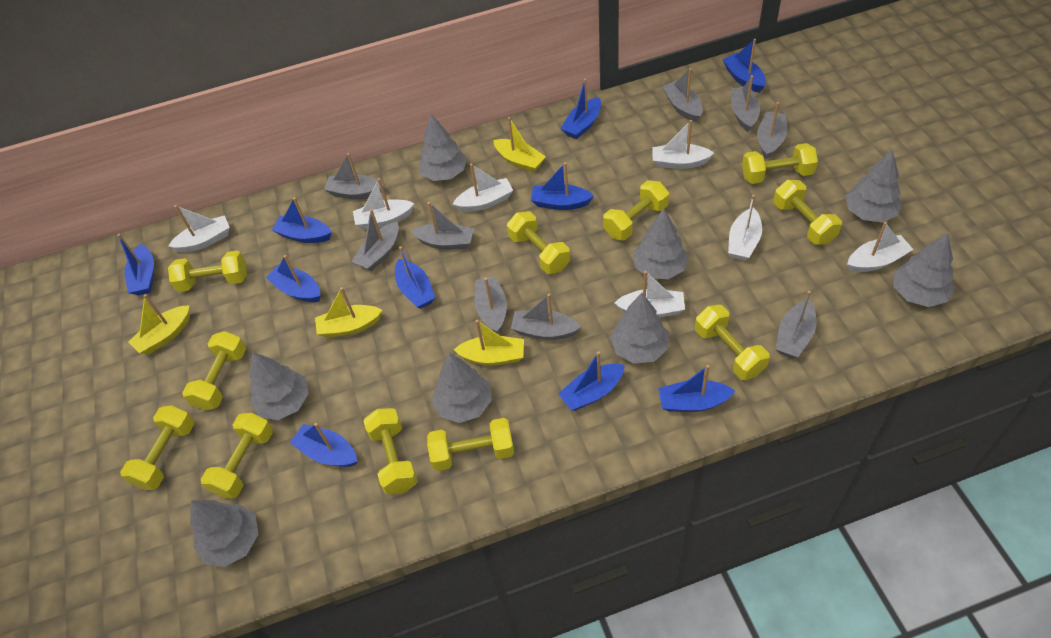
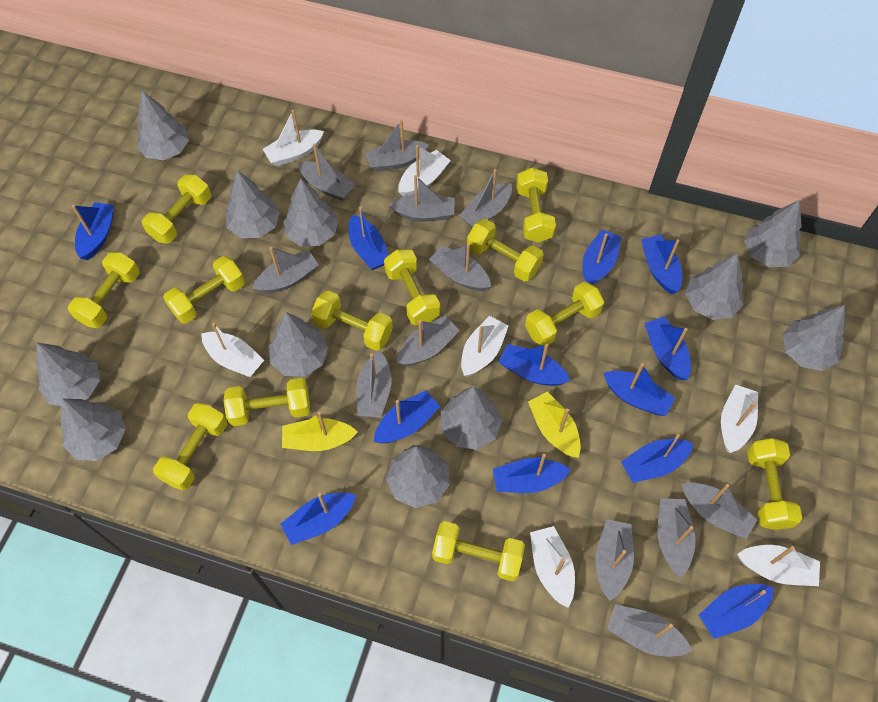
blue boat: [117,234,154,295] [266,255,320,302] [272,197,332,243] [290,423,357,467] [395,246,435,309] [531,162,594,210] [558,351,625,411] [561,79,601,139] [658,365,735,412] [723,39,766,93] = 10 -> [72,202,114,260] [280,492,356,545] [349,206,389,270] [374,390,440,443] [493,454,571,493] [499,344,570,386] [583,229,622,285] [603,363,675,416] [621,434,693,483] [641,234,682,294] [644,317,691,380] [699,584,774,639] = 12
grey boat: [324,153,384,199] [351,209,399,271] [411,202,474,249] [475,276,507,334] [511,294,581,340] [662,68,703,122] [731,75,760,132] [757,102,787,159] [776,291,816,358] = 9 -> [253,247,319,293] [298,144,356,201] [357,351,391,418] [365,119,429,172] [389,175,455,222] [397,316,460,366] [429,243,491,291] [459,169,512,227] [595,519,634,601] [607,604,692,656] [658,499,695,578] [682,483,757,539] = 12
grey tree: [190,500,258,567] [250,352,309,420] [418,114,467,181] [432,353,492,423] [610,293,669,364] [633,209,688,279] [845,150,902,222] [894,233,955,307] = 8 -> [36,343,100,406] [60,399,126,461] [136,91,189,160] [225,170,280,238] [269,312,328,377] [283,178,338,246] [386,445,450,508] [441,386,502,450] [685,253,744,320] [744,200,802,267] [783,305,846,371] = 11
yellow boat: [129,294,190,354] [315,287,382,338] [454,320,524,365] [493,117,546,173] = 4 -> [282,412,358,451] [528,391,581,458] = 2
yellow dumbbell: [120,405,194,490] [168,251,247,292] [182,331,246,410] [201,413,273,499] [363,408,418,495] [427,418,514,471] [507,211,570,274] [603,180,669,241] [695,305,770,380] [742,143,818,184] [773,180,842,245] = 11 -> [68,252,140,328] [142,174,211,244] [153,403,228,491] [163,256,245,324] [224,378,310,426] [311,290,393,351] [384,249,440,325] [432,521,525,582] [467,219,544,282] [516,167,556,243] [525,282,604,347] [747,438,802,530] = 12

